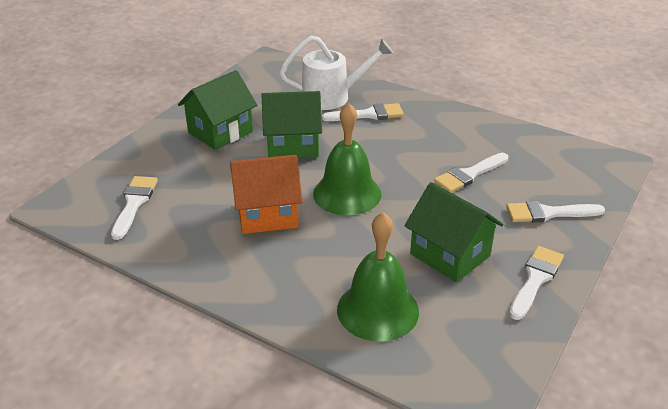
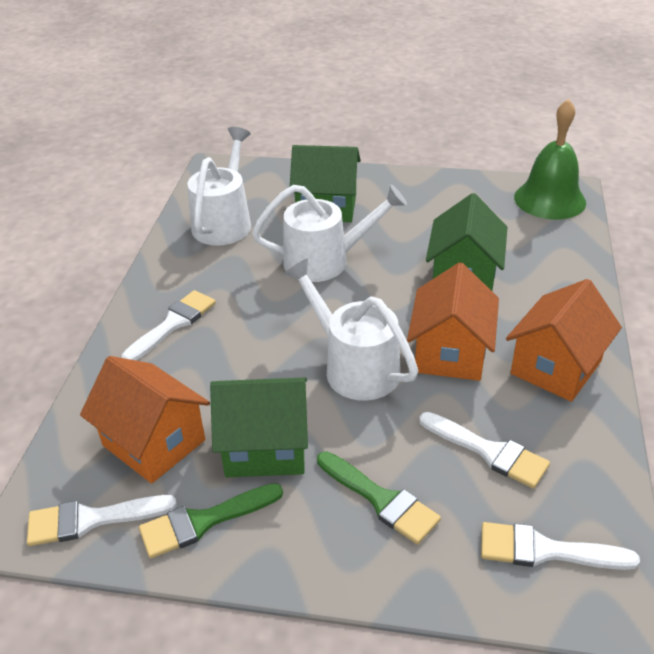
green bell: [313,103,382,215] [337,212,419,342] = 2 -> [514,99,586,220] = 1
green brush: none = 0 -> [139,483,283,559] [317,451,441,544] = 2
orange house: [230,155,303,234] = 1 -> [80,356,210,484] [407,262,499,381] [506,279,622,402] = 3
white brush: [111,176,158,240] [322,103,404,121] [434,153,508,192] [506,201,605,223] [509,246,564,320] = 5 -> [27,495,177,546] [122,290,216,360] [419,412,550,489] [481,522,640,570] = 4
white watering can: [279,36,393,110] = 1 -> [188,127,251,246] [252,185,407,282] [283,258,418,401] = 3

